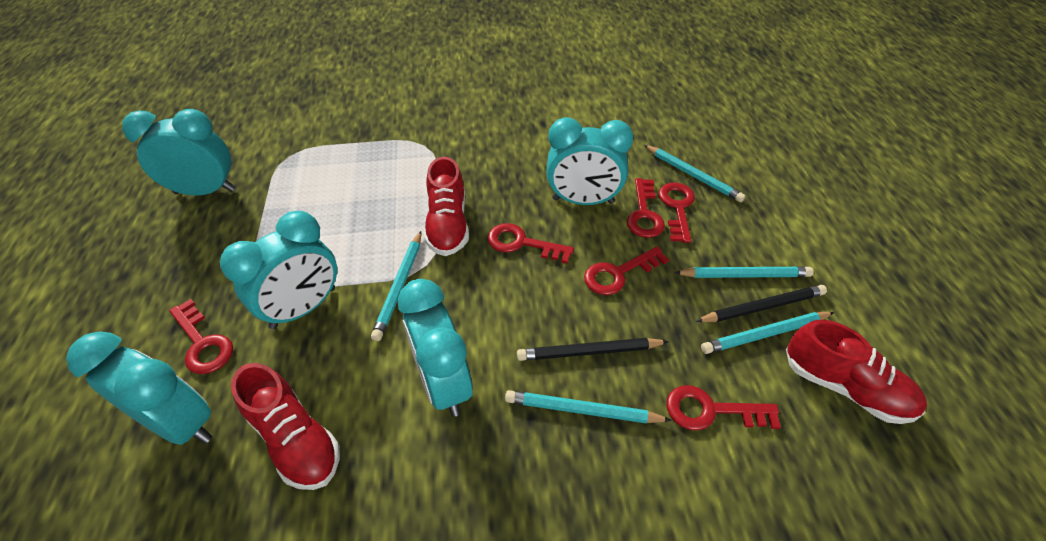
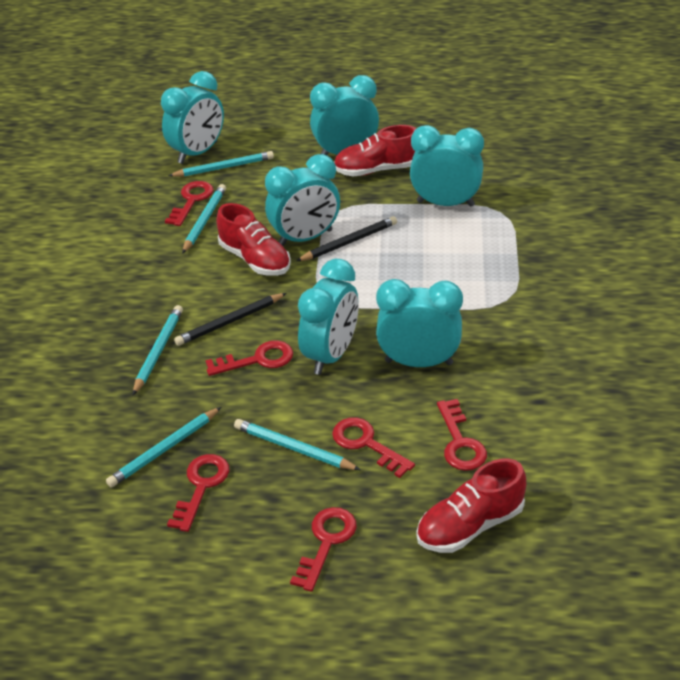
turquoise clock: [66,331,212,445] [122,109,235,196] [220,211,337,329] [398,279,473,417] [546,117,633,205] = 5 -> [161,71,224,164] [265,154,340,246] [298,259,359,375] [310,75,379,155] [376,279,463,367] [410,125,484,207] = 6

